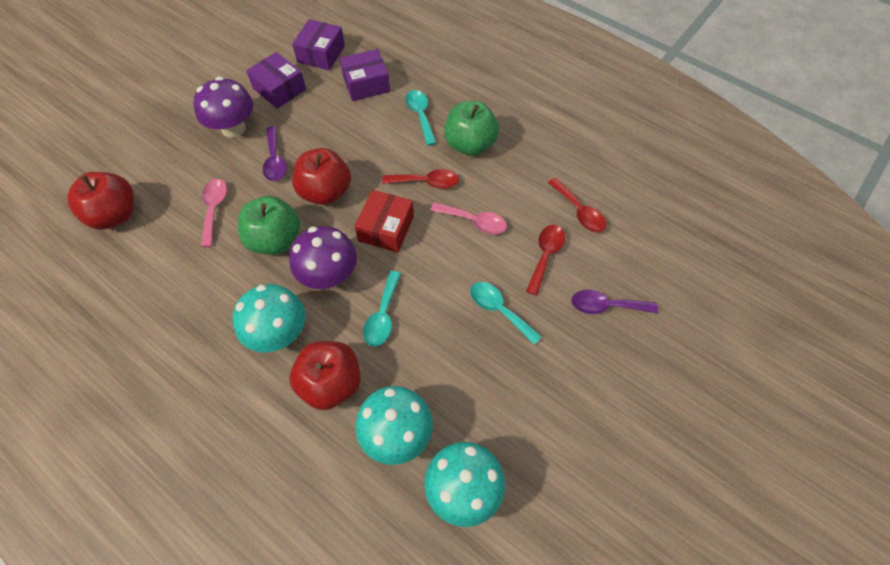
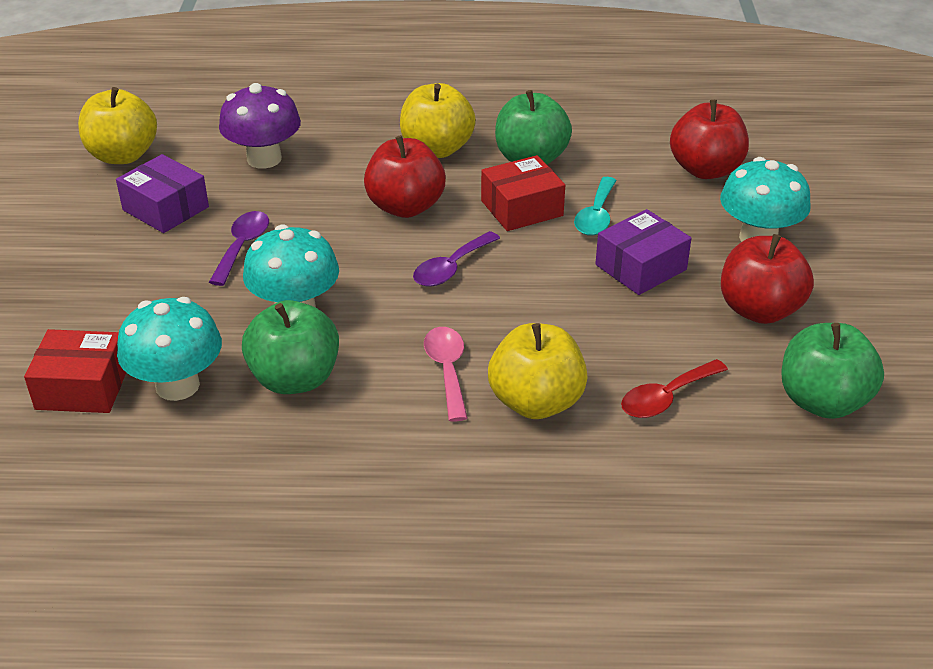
green apple: [238,196,300,255] [444,101,499,156] = 2 -> [242,300,339,394] [495,90,572,164] [781,323,884,419] = 3
pink spoon: [201,179,227,247] [430,202,507,234] = 2 -> [424,327,468,422] = 1
purple box: [246,52,306,109] [292,19,345,71] [340,49,390,101] = 3 -> [116,154,209,233] [595,209,692,295] = 2
purple mushroom: [193,77,253,137] [289,226,357,289] = 2 -> [219,83,301,169] = 1
red box: [355,190,414,252] = 1 -> [24,329,126,413] [481,155,565,231] = 2
red spoon: [382,169,459,189] [526,225,565,295] [548,178,606,232] = 3 -> [621,359,728,418] = 1
turquoise spoon: [363,271,401,346] [405,90,436,146] [470,282,542,345] = 3 -> [574,177,617,236] = 1
yellow apple: none = 0 -> [78,87,157,164] [400,83,476,158] [488,323,588,419] = 3

